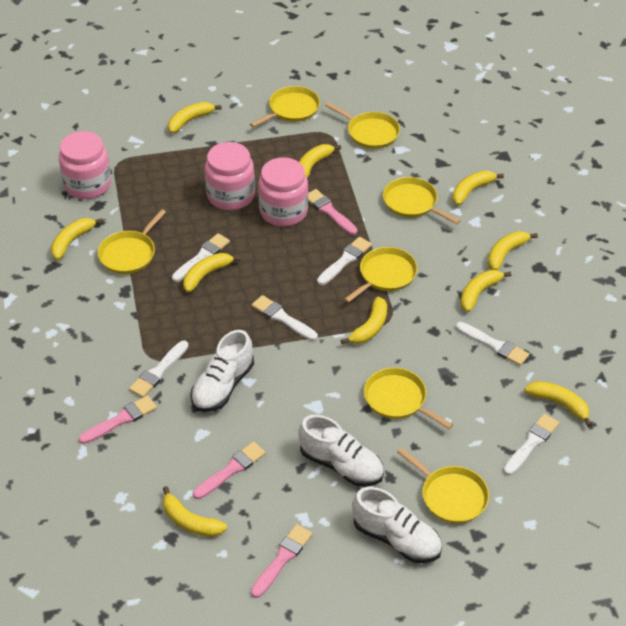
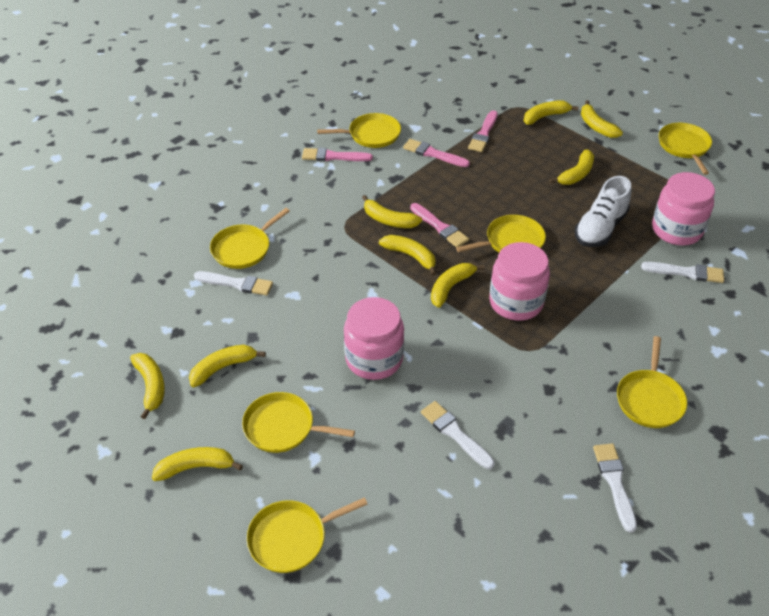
white brush: [129,341,189,398] [172,233,230,282] [252,295,318,341] [317,237,372,285] [456,322,529,366] [504,414,559,475] = 6 -> [194,271,273,296] [421,401,495,469] [593,444,637,533] [641,262,724,283] = 4
white shoe: [190,330,254,412] [298,415,384,487] [352,487,442,563] = 3 -> [575,176,632,247] = 1
yellow banana: [51,218,103,260] [163,486,227,537] [168,102,222,133] [183,253,241,292] [299,144,341,178] [341,297,387,344] [452,170,504,205] [460,270,511,312] [488,231,538,270] [525,381,592,427] = 10 -> [130,353,165,419] [152,447,243,481] [189,345,266,387] [362,195,422,228] [379,235,436,275] [431,263,485,308] [524,100,579,125] [550,150,594,185] [581,100,623,138] = 9

